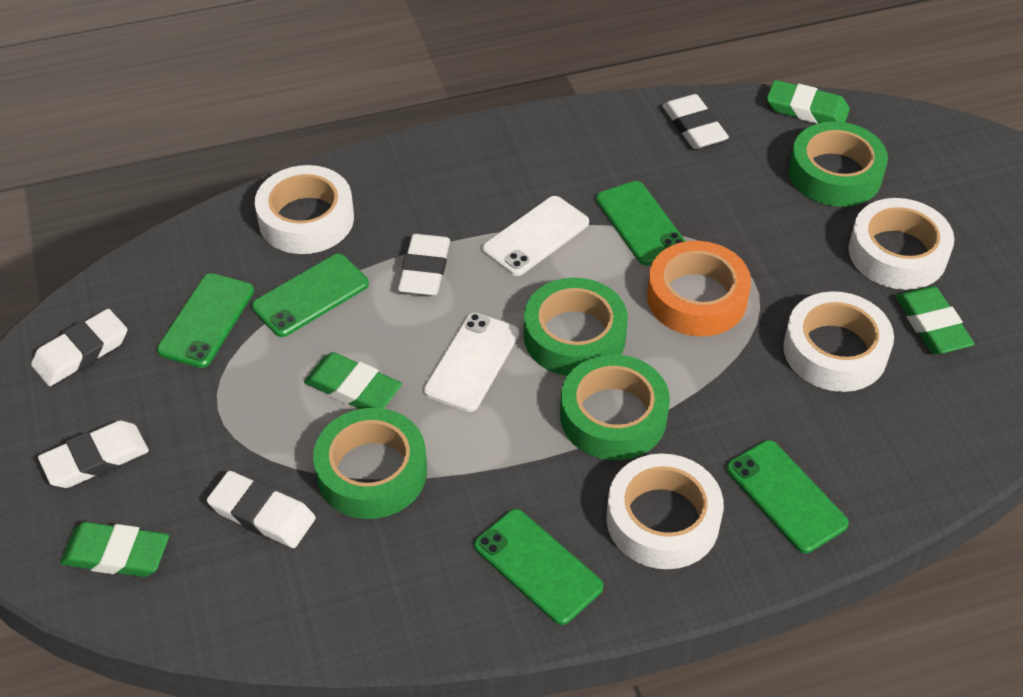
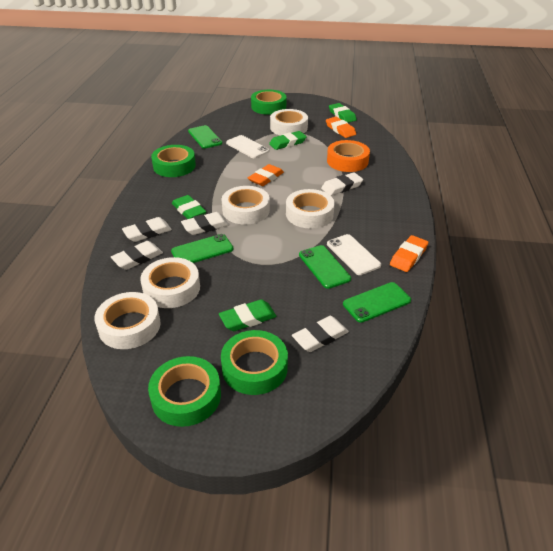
green phone: [157,273,254,368] [252,254,369,337] [474,509,603,625] [596,181,686,265] [727,440,849,553] = 5 -> [171,234,233,263] [188,125,222,149] [299,245,351,289] [343,282,411,323] = 4
orange eraser: none = 0 -> [248,164,284,186] [326,117,356,138] [390,235,428,272] = 3
white tape: [255,165,354,254] [606,453,724,569] [783,291,894,392] [849,198,954,290] = 4 -> [94,292,161,349] [140,257,200,308] [221,186,270,225] [270,109,308,136] [286,189,335,229] = 5

